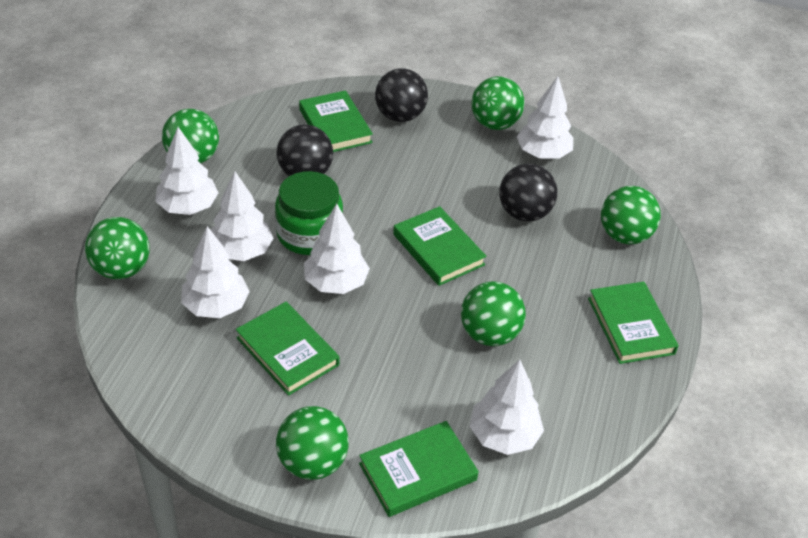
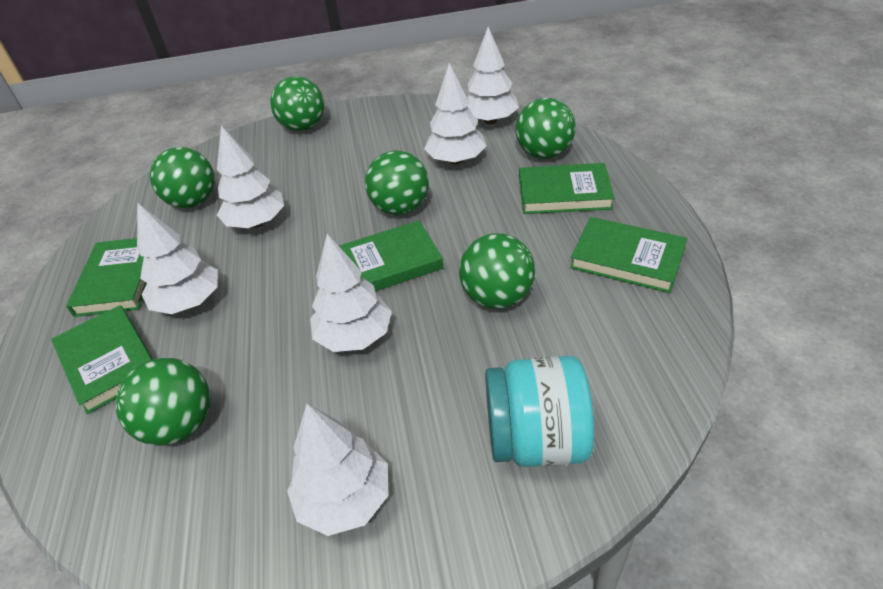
black ball: [276,124,333,176] [375,68,428,122] [499,164,558,222] = 3 -> none = 0
green jar: [275,171,343,255] = 1 -> none = 0
turquoise jar: none = 0 -> [485,356,594,467] = 1

